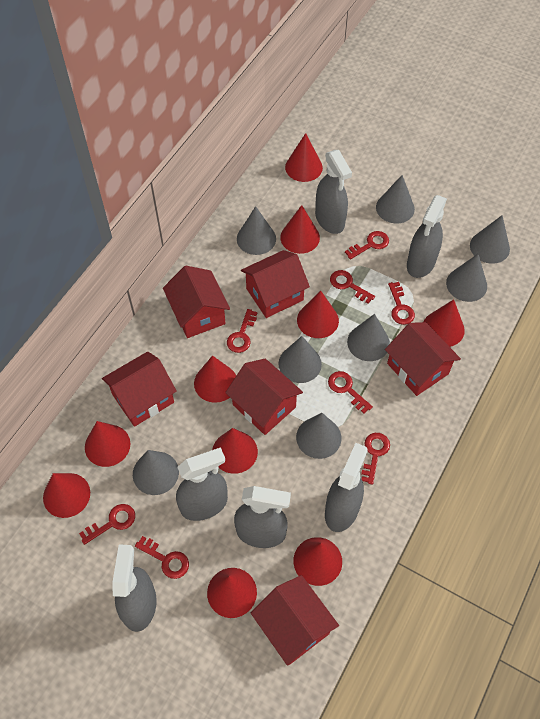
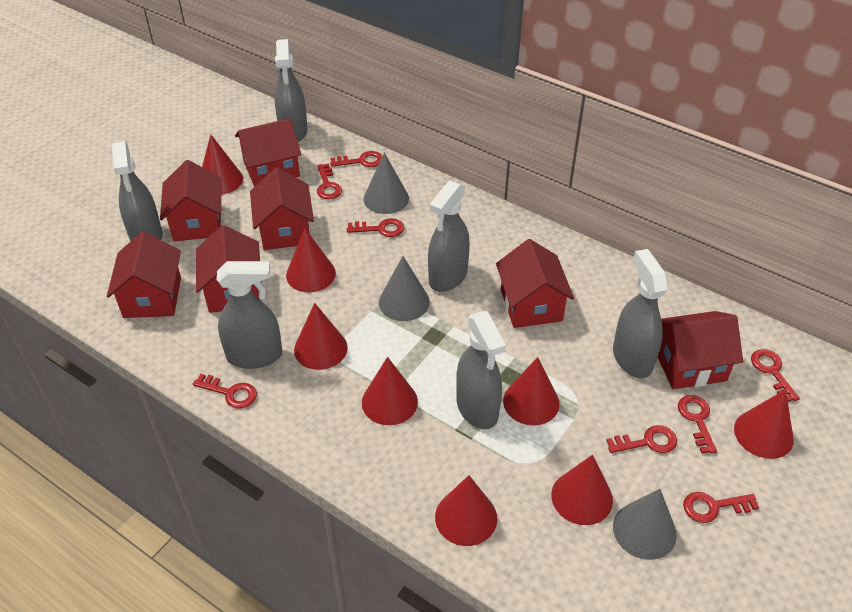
grey cone: [133,450,179,495] [237,206,276,255] [278,336,322,383] [296,413,341,459] [347,314,390,361] [376,175,415,223] [446,254,487,302] [470,215,510,264] = 8 -> [364,153,409,214] [379,256,430,321] [613,489,677,560] = 3
red cone: [43,473,90,518] [85,421,130,467] [194,356,236,403] [207,568,257,618] [212,428,258,474] [280,205,320,254] [285,133,323,182] [294,537,342,586] [297,291,339,338] [423,299,465,347] = 10 -> [202,134,243,195] [286,228,336,292] [294,303,348,370] [362,357,418,425] [435,475,497,546] [503,357,559,425] [551,455,613,525] [734,389,794,459] = 8
red house: [102,352,177,427] [163,266,230,338] [225,358,303,435] [241,250,310,318] [251,575,339,666] [385,322,461,396] = 6 -> [107,231,181,318] [160,160,221,241] [196,225,262,313] [235,118,301,187] [250,168,314,250] [496,239,574,328] [658,311,743,389] = 7

